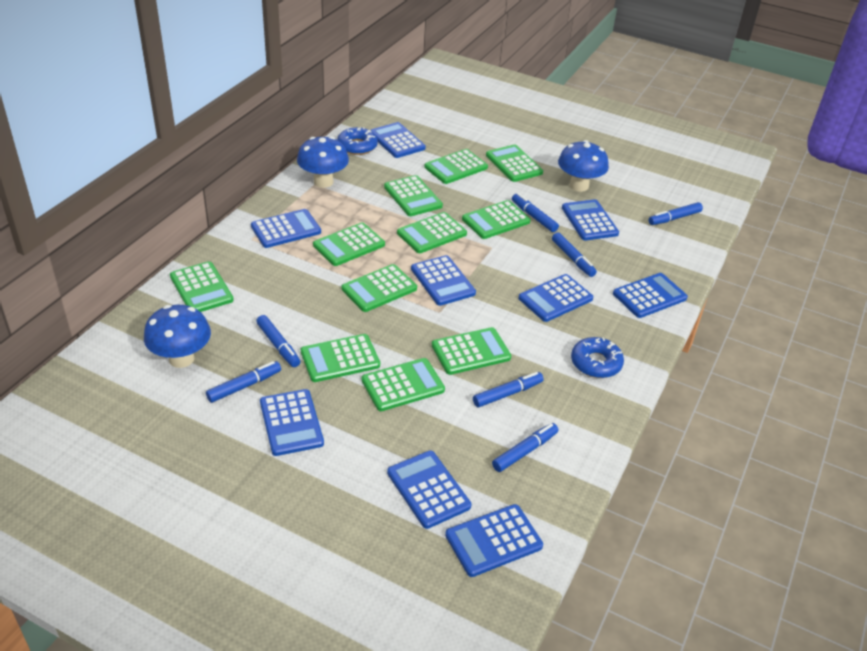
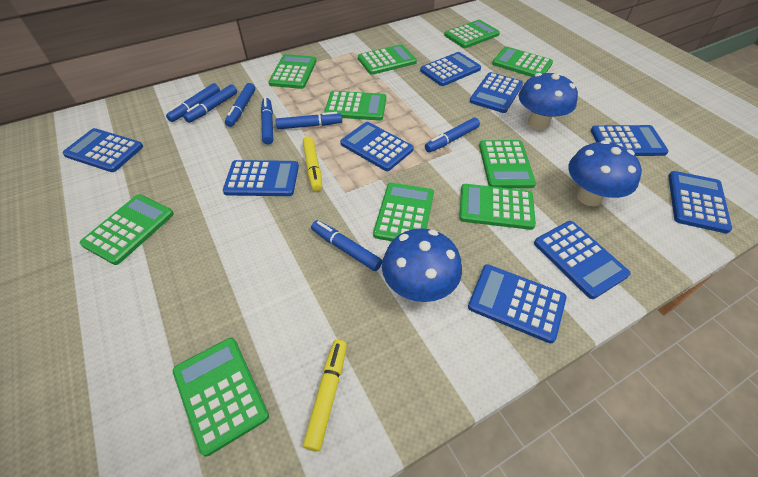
blue donut: [337,127,378,155] [571,337,624,378] = 2 -> none = 0
green calculator: [170,261,234,312] [301,334,380,382] [313,222,385,266] [342,264,417,312] [362,358,445,411] [384,175,443,216] [397,212,467,253] [424,149,488,184] [432,327,511,375] [462,200,530,239] [486,144,543,182] = 11 -> [80,194,174,265] [173,338,269,456] [268,54,316,89] [324,91,386,121] [358,44,417,75] [373,183,434,241] [444,20,500,48] [459,184,536,230] [479,140,536,188] [492,47,553,77] = 10
yellow marker: none = 0 -> [303,136,322,191] [303,340,347,452] = 2

